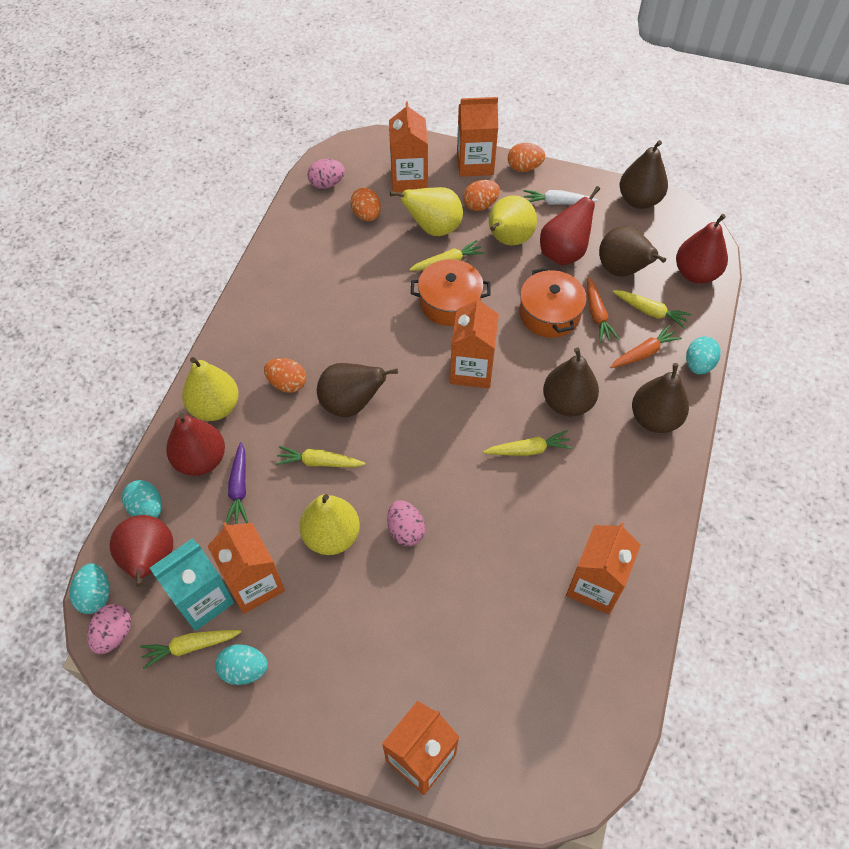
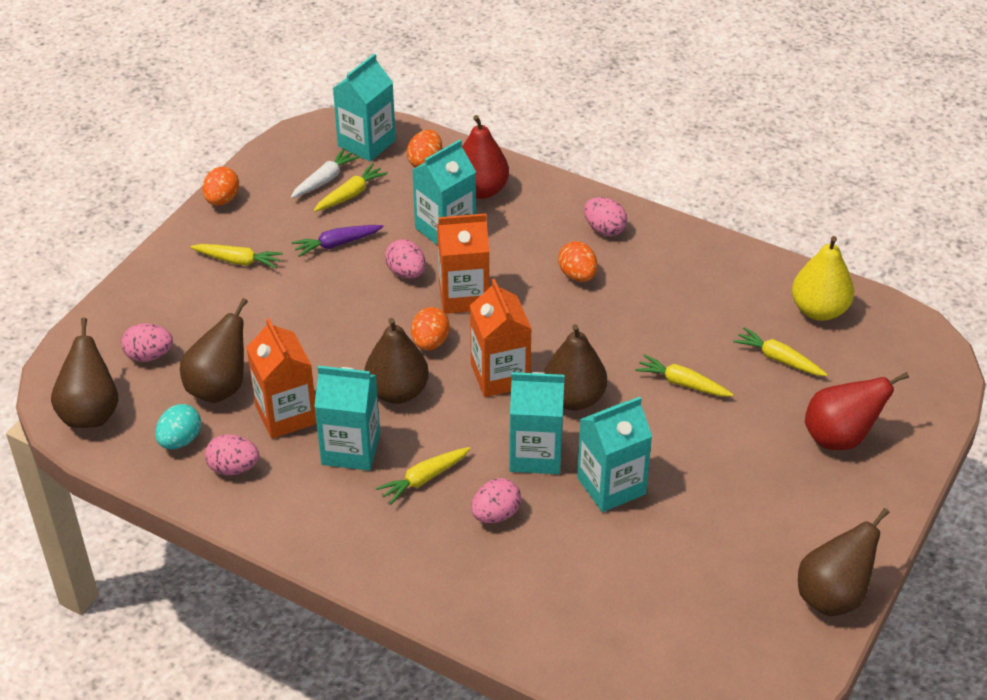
orange carrot: [587,277,619,343] [610,325,682,368] = 2 -> none = 0
orange carton: [208,522,285,614] [382,701,459,795] [389,102,428,192] [450,296,499,388] [457,97,498,177] [566,523,641,614] = 6 -> [246,318,317,439] [437,214,489,314] [470,279,532,397] = 3
orange pot: [411,259,491,326] [519,267,587,338] = 2 -> none = 0
pink egg: [87,604,131,654] [307,159,345,189] [387,500,425,546] = 3 -> [121,323,173,362] [205,434,259,475] [385,239,426,279] [471,478,521,523] [584,197,627,236] = 5
red pear: [110,515,173,587] [166,413,225,476] [540,186,600,265] [676,214,728,284] = 4 -> [462,115,509,199] [805,372,909,450] = 2
turquoise carton: [150,539,234,631] = 1 -> [314,366,380,471] [333,54,396,162] [412,140,476,246] [509,372,565,474] [577,397,652,512] = 5
turquoise egg: [69,563,110,614] [122,480,162,518] [215,644,268,685] [686,336,721,374] = 4 -> [155,404,201,449] = 1
yellow pear: [182,357,239,421] [299,494,360,555] [390,187,463,236] [489,195,537,245] = 4 -> [792,236,854,321] = 1

